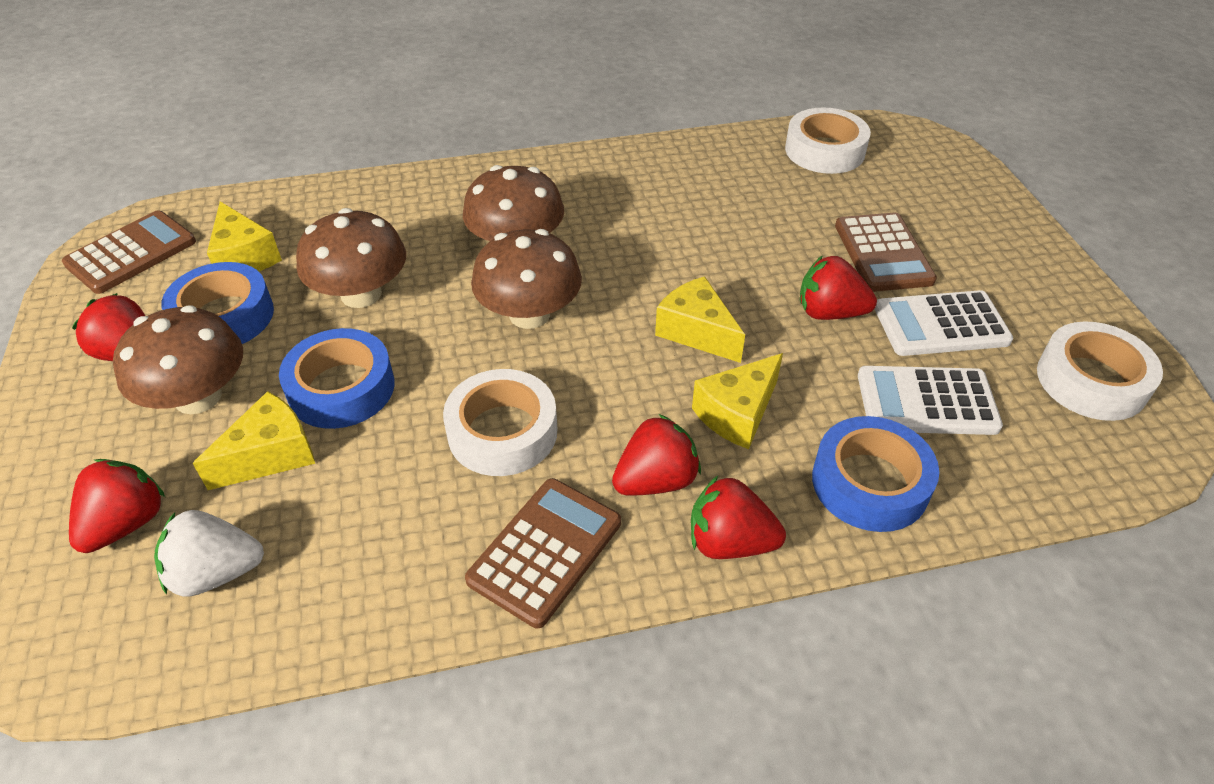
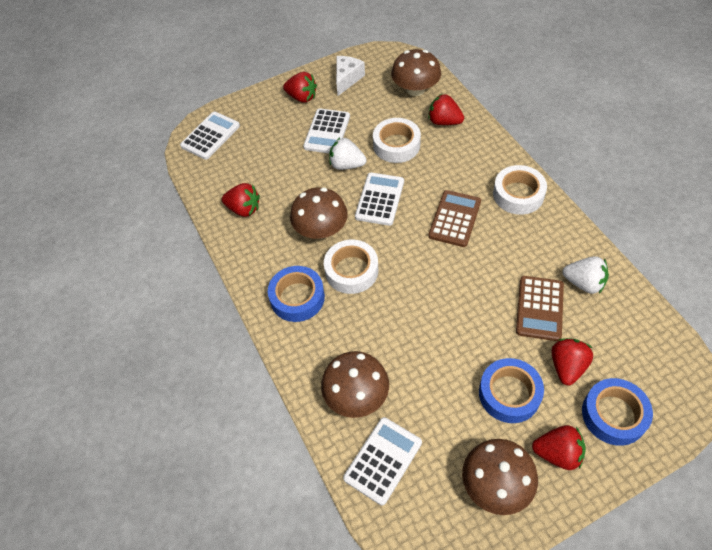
brown calculator: [62,210,196,294] [465,478,621,628] [835,213,937,292] = 3 -> [428,190,481,247] [516,276,564,341] = 2
white calculator: [858,366,1003,435] [875,290,1013,356] = 2 -> [180,112,240,160] [303,108,350,154] [343,417,422,506] [355,172,404,226] = 4
white cheese: none = 0 -> [336,56,365,96] = 1
white strawberry: [154,510,264,597] = 1 -> [329,138,367,170] [563,256,609,294] = 2
yellow cheese: [193,391,315,490] [207,202,282,271] [655,276,745,363] [692,353,783,449] = 4 -> none = 0

